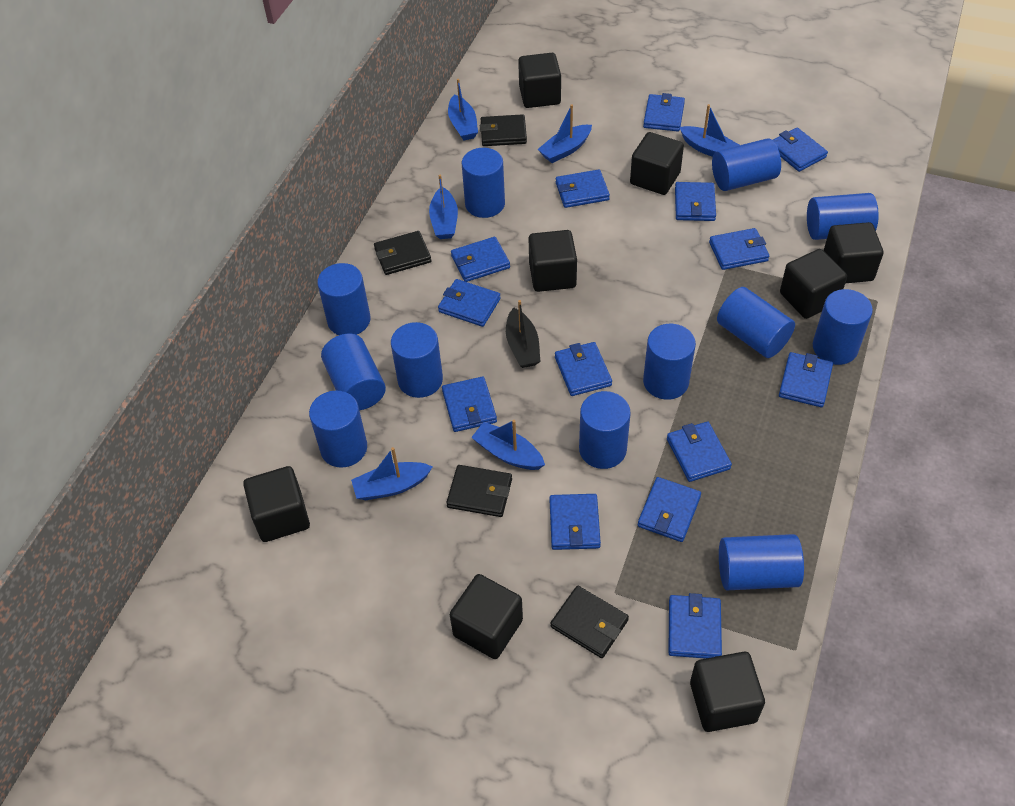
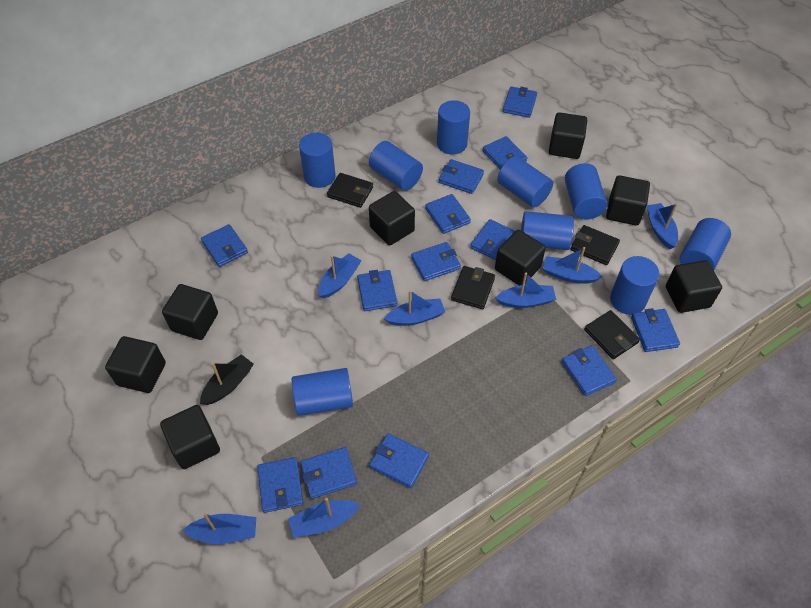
blue boat: [351,447,433,501] [429,175,458,239] [448,79,478,141] [471,420,545,470] [538,104,592,163] [679,104,739,157] = 6 -> [182,513,256,544] [288,498,360,538] [318,253,362,298] [384,290,445,326] [495,273,556,308] [543,247,602,283] [647,203,678,249] = 7
blue cylinder: [309,391,367,468] [317,263,370,335] [321,333,386,410] [391,322,443,398] [462,148,505,218] [579,391,631,469] [643,324,696,400] [712,138,781,191] [717,287,795,358] [719,534,804,590] [807,193,879,240] [813,289,873,365] = 12 -> [292,368,353,416] [299,133,336,188] [369,141,423,191] [437,100,470,155] [497,156,553,208] [521,211,574,250] [565,163,607,220] [610,256,659,315] [680,218,731,270] = 9
blue wallet: [438,279,501,327] [442,377,497,432] [451,237,510,282] [549,494,601,550] [555,342,612,396] [556,169,610,208] [638,477,701,542] [643,93,685,131] [667,422,732,482] [668,593,722,659] [675,182,716,221] [709,228,769,270] [773,127,828,172] [779,352,833,407] = 14 -> [201,224,248,267] [257,457,304,513] [300,447,357,499] [357,270,397,311] [369,433,429,488] [411,242,461,281] [425,194,471,234] [439,159,484,194] [470,219,515,260] [482,136,527,170] [503,86,537,118] [562,345,617,396] [631,308,680,352] = 13

